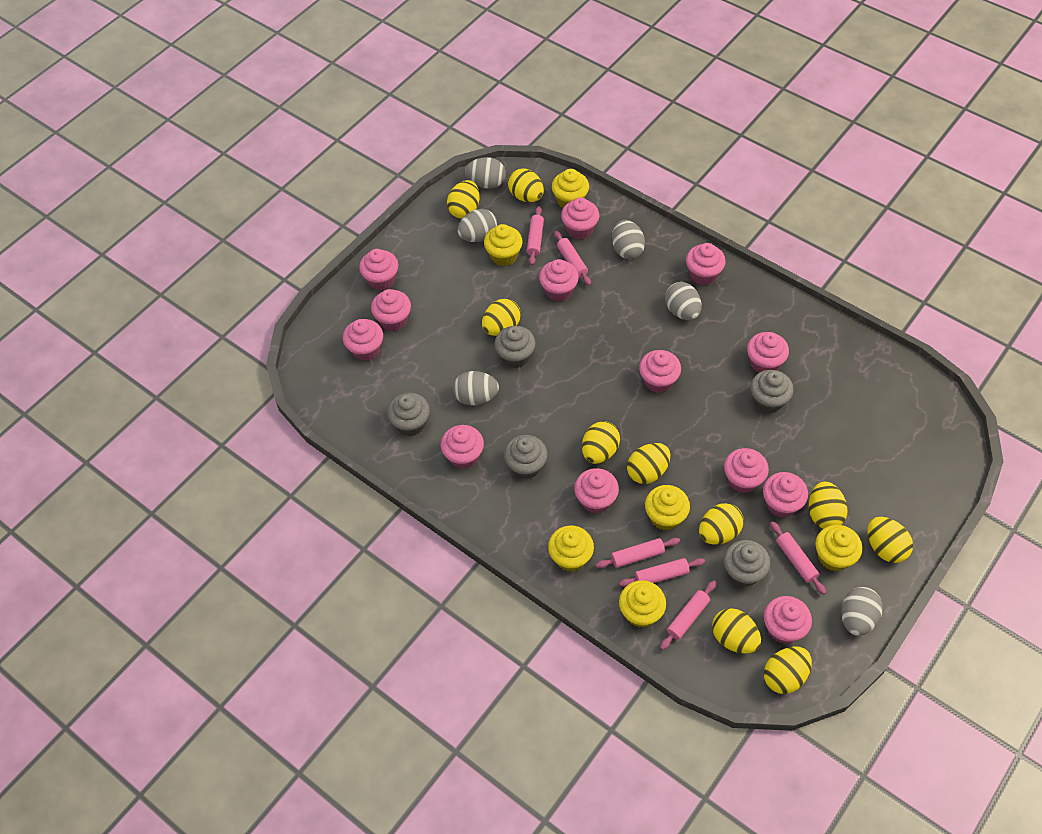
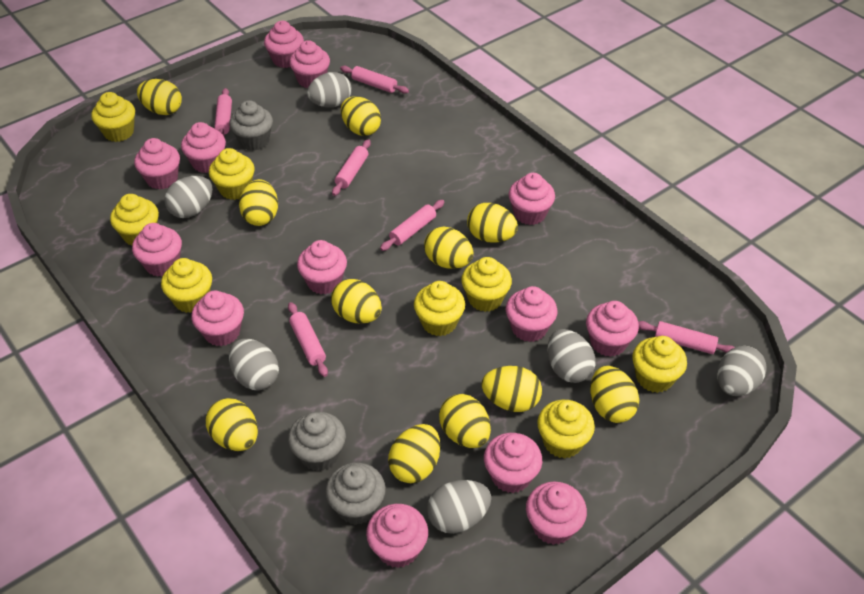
grey cupcake: [387,393,430,436] [495,326,536,368] [504,435,548,479] [724,540,770,587] [751,370,794,413] = 5 -> [229,100,273,150] [288,412,346,471] [325,463,386,525] = 3
yellow cupcake: [484,224,523,266] [548,526,594,572] [552,169,589,209] [619,580,666,628] [645,485,690,531] [816,525,862,571] = 6 -> [91,92,135,142] [110,194,159,246] [161,258,212,313] [209,148,255,200] [414,281,465,336] [461,257,512,312] [537,400,595,459] [632,336,687,393] = 8
yellow egg: [447,180,480,218] [482,299,521,336] [508,168,544,202] [582,421,620,464] [627,443,670,484] [699,503,744,545] [712,608,761,654] [764,647,812,694] [809,481,848,529] [867,517,913,563] = 10 -> [137,79,182,115] [206,398,258,451] [239,179,278,226] [331,279,382,324] [341,96,381,136] [388,424,440,483] [424,226,473,269] [439,394,491,448] [467,203,518,243] [482,366,542,412] [591,366,639,423] = 11

